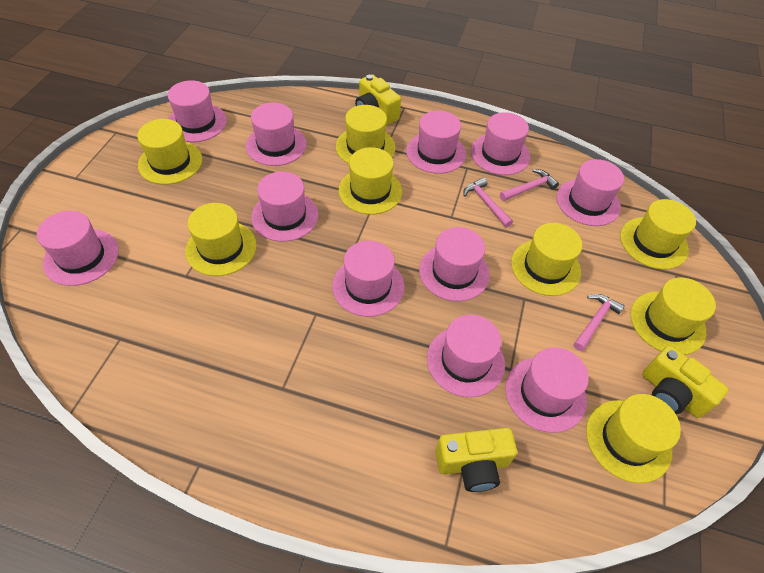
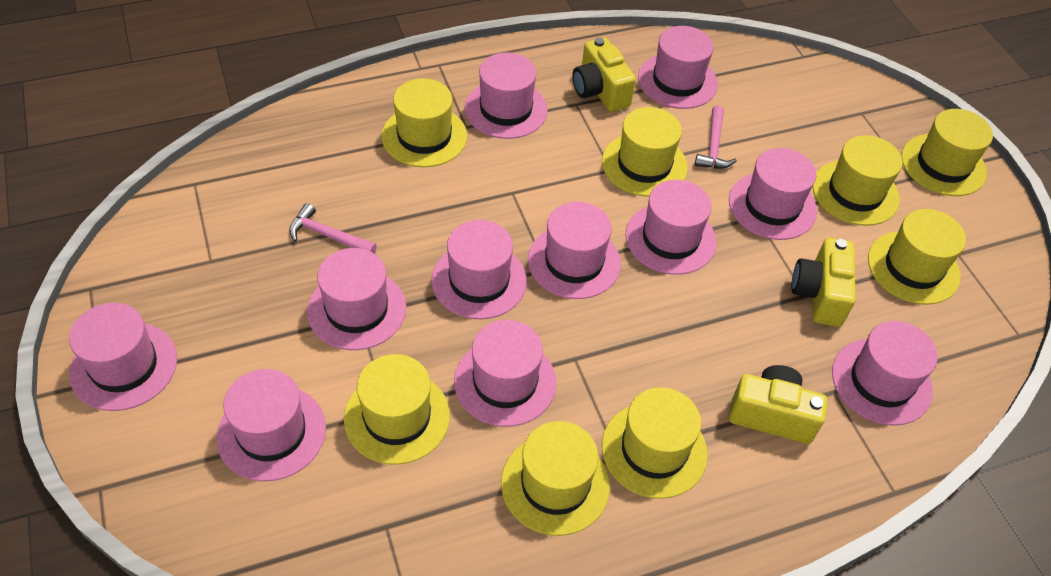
pink hammer: [463,178,513,227] [500,169,559,201] [574,294,625,351] = 3 -> [289,203,377,253] [695,106,737,169] = 2

